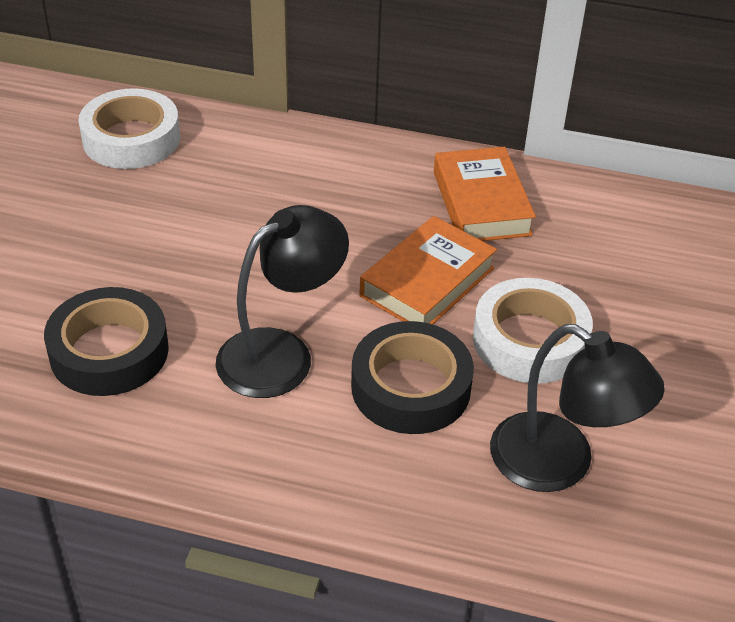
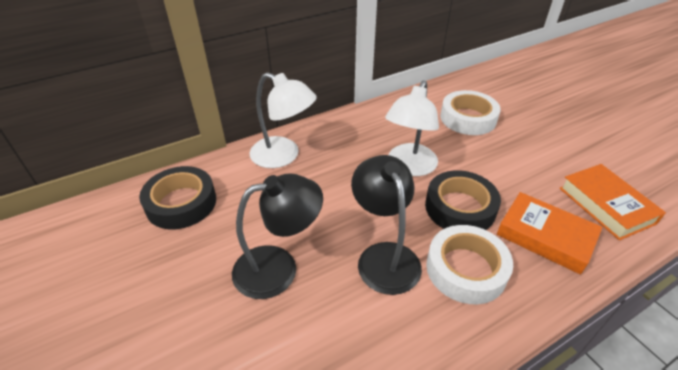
white lamp: none = 0 -> [250,72,317,168] [385,80,439,176] = 2

